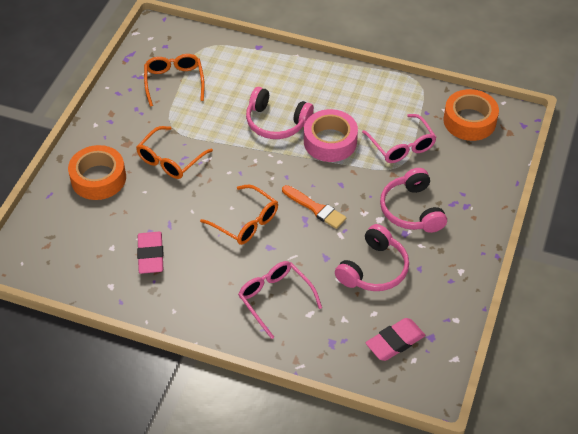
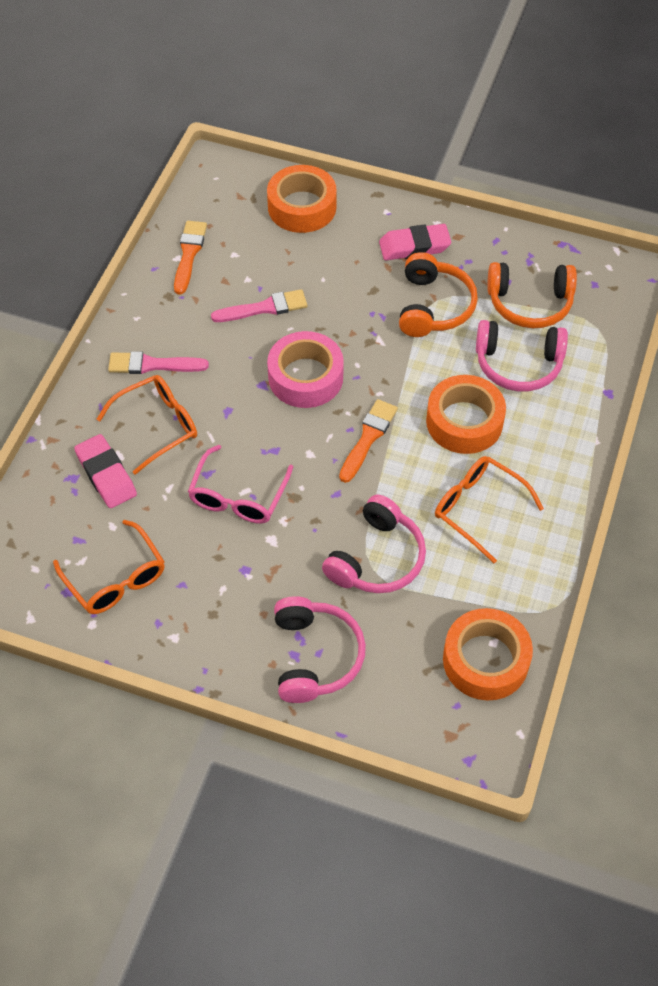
orange brush: [282,185,346,229] = 1 -> [174,221,207,295] [339,399,398,483] = 2
orange headphones: none = 0 -> [399,252,478,337] [487,262,577,328] = 2
orange tape: [68,145,126,200] [443,89,499,141] = 2 -> [267,165,337,233] [426,375,506,454] [443,608,533,701] = 3
pink brush: none = 0 -> [108,351,209,374] [211,289,307,322] = 2
pink glasses: [238,261,322,339] [362,114,437,163] = 2 -> [188,445,293,524] = 1

